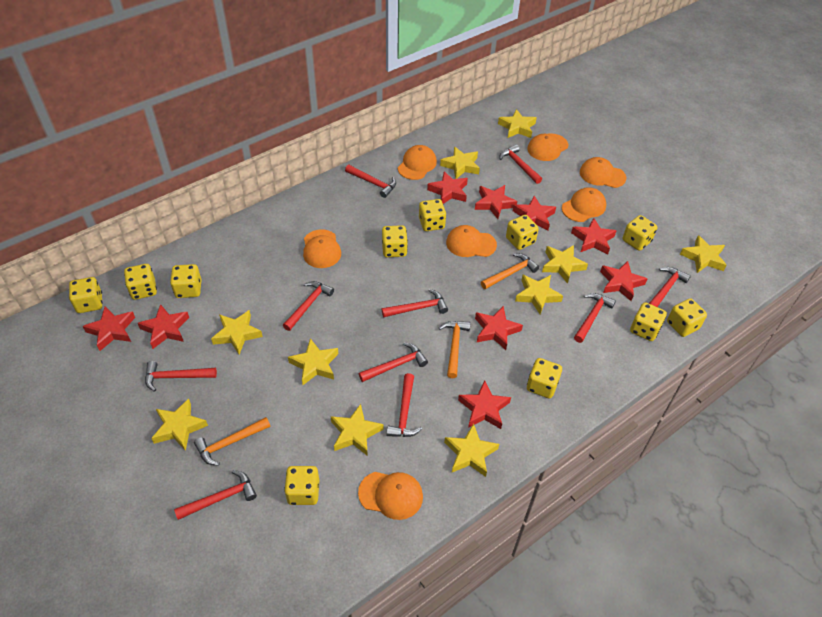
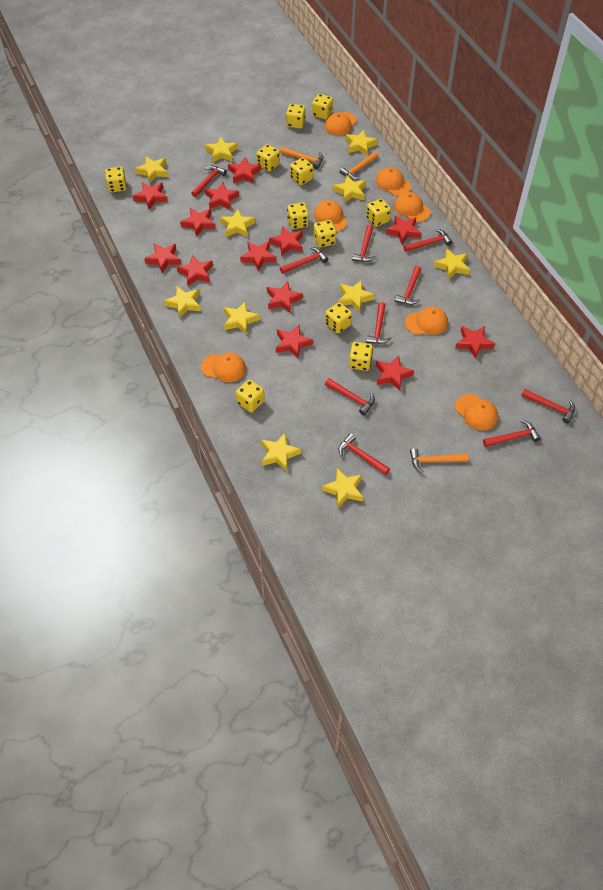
red star: [82,307,135,351] [138,304,189,349] [427,171,468,204] [458,380,511,429] [475,185,517,219] [475,306,523,350] [513,196,556,230] [571,218,616,255] [600,261,647,301] = 9 -> [133,182,168,210] [144,244,181,273] [177,255,213,286] [180,208,216,237] [205,182,239,210] [228,157,261,184] [240,241,277,272] [267,281,303,313] [269,226,303,256] [276,324,313,358] [376,355,414,391] [386,215,421,244] [455,326,495,359] = 13
yellow star: [151,398,208,451] [211,310,263,354] [288,338,338,385] [331,404,384,456] [440,147,480,179] [444,423,499,477] [498,109,537,138] [515,275,563,314] [542,245,588,284] [680,235,727,273] = 10 -> [135,156,168,184] [164,286,201,319] [205,137,238,163] [220,209,255,237] [224,301,260,335] [261,433,301,472] [322,468,363,508] [333,175,366,203] [338,280,374,313] [346,130,378,156] [434,249,470,280] = 11

